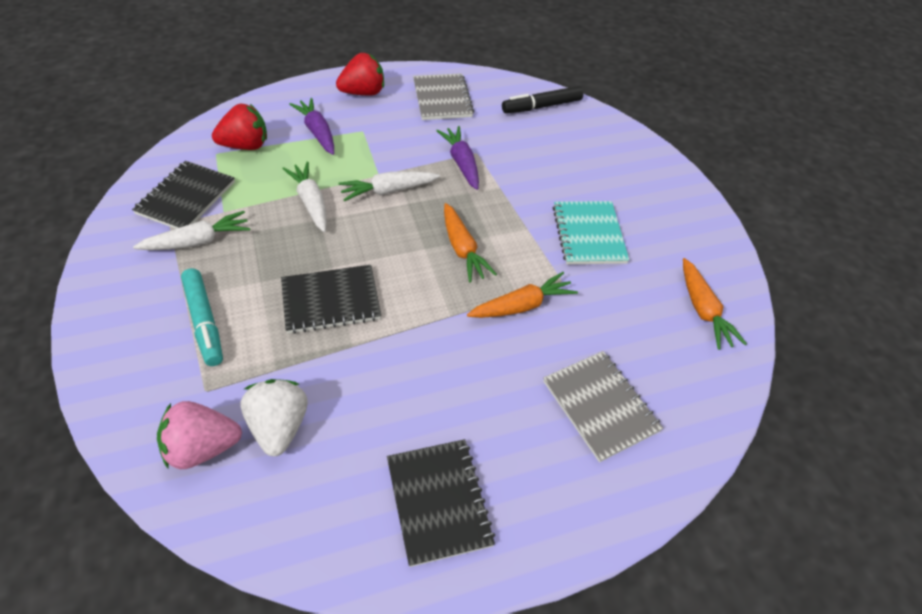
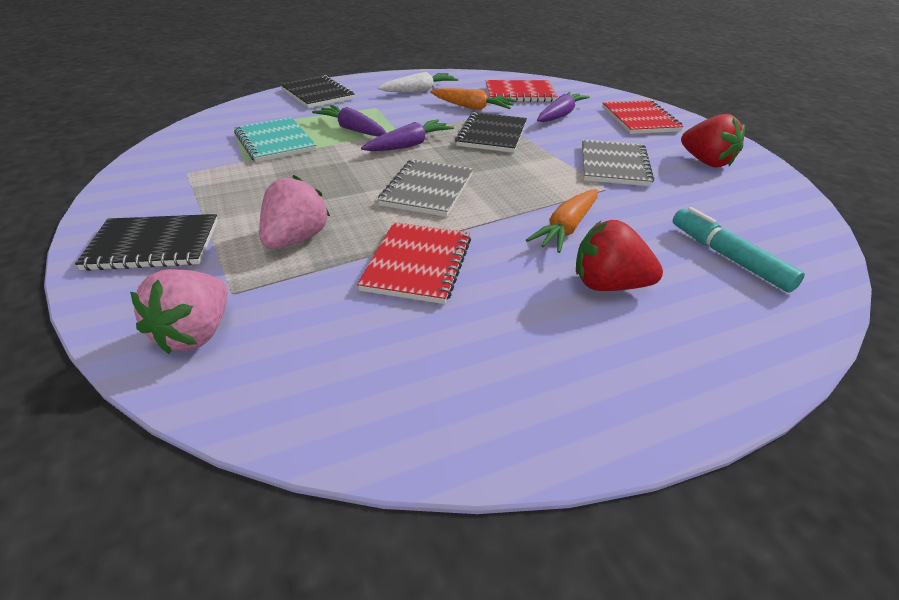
black marker: [502,86,583,113] = 1 -> none = 0
orange carrot: [444,203,497,282] [467,272,578,318] [683,258,747,350] = 3 -> [430,88,517,110] [526,190,598,253] = 2
pink strawberry: [157,401,242,469] = 1 -> [130,269,228,354] [259,175,330,249] = 2
purple carrot: [289,98,334,155] [436,126,479,190] = 2 -> [312,105,387,137] [361,119,454,151] [537,92,590,122] = 3
red notebook: none = 0 -> [357,222,471,304] [486,80,558,102] [602,100,684,134] = 3
white carrot: [133,211,250,250] [282,162,327,232] [338,171,440,201] = 3 -> [378,72,458,92] = 1
white strawberry: [241,379,307,456] = 1 -> none = 0

